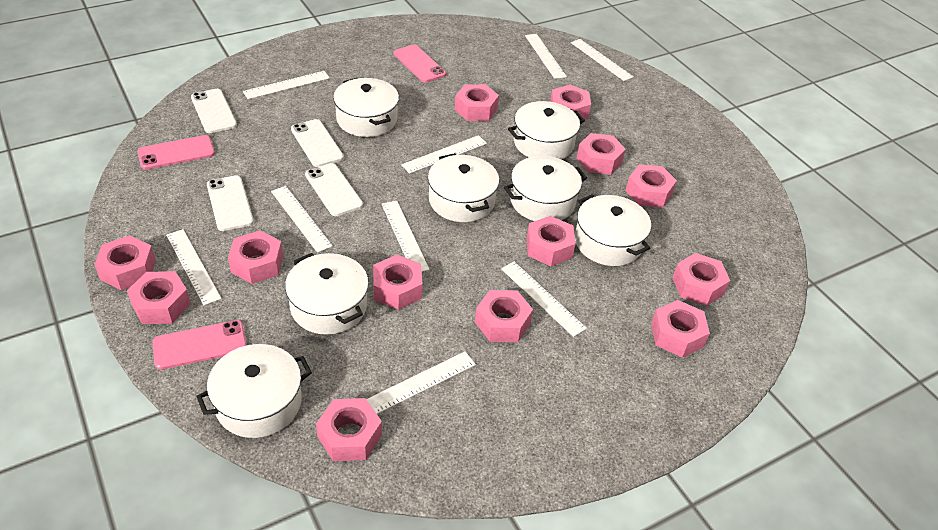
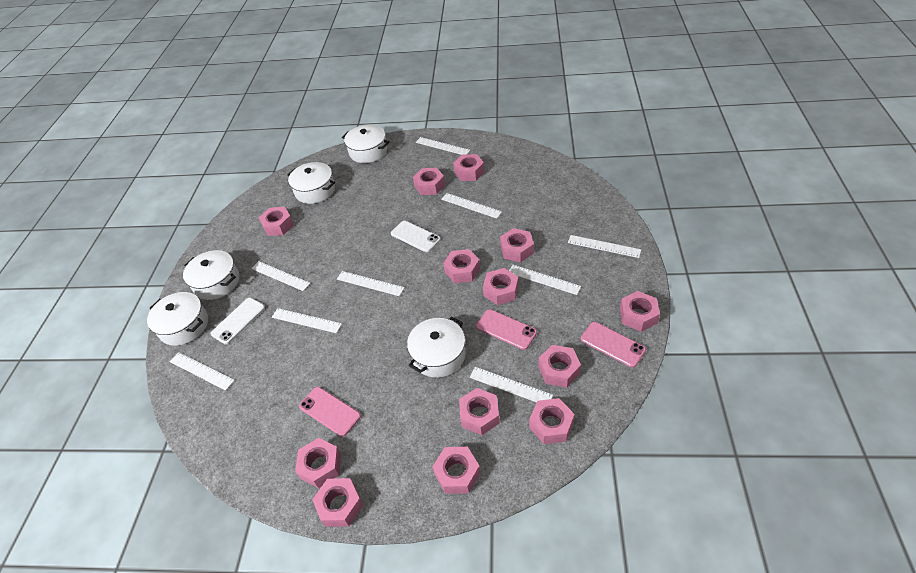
white phone: [191,89,237,133] [207,175,254,231] [291,119,344,167] [305,163,363,216] = 4 -> [210,298,265,344] [391,221,441,252] = 2
white pot: [196,344,312,438] [285,253,369,335] [333,78,399,137] [428,153,499,222] [504,156,587,221] [508,101,585,159] [575,194,651,266] = 7 -> [147,292,208,346] [183,250,239,300] [287,162,335,204] [342,125,389,163] [407,316,466,378] = 5

